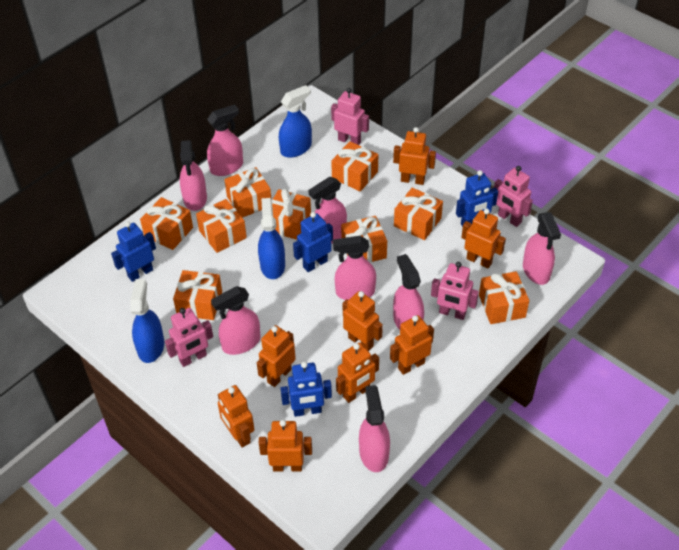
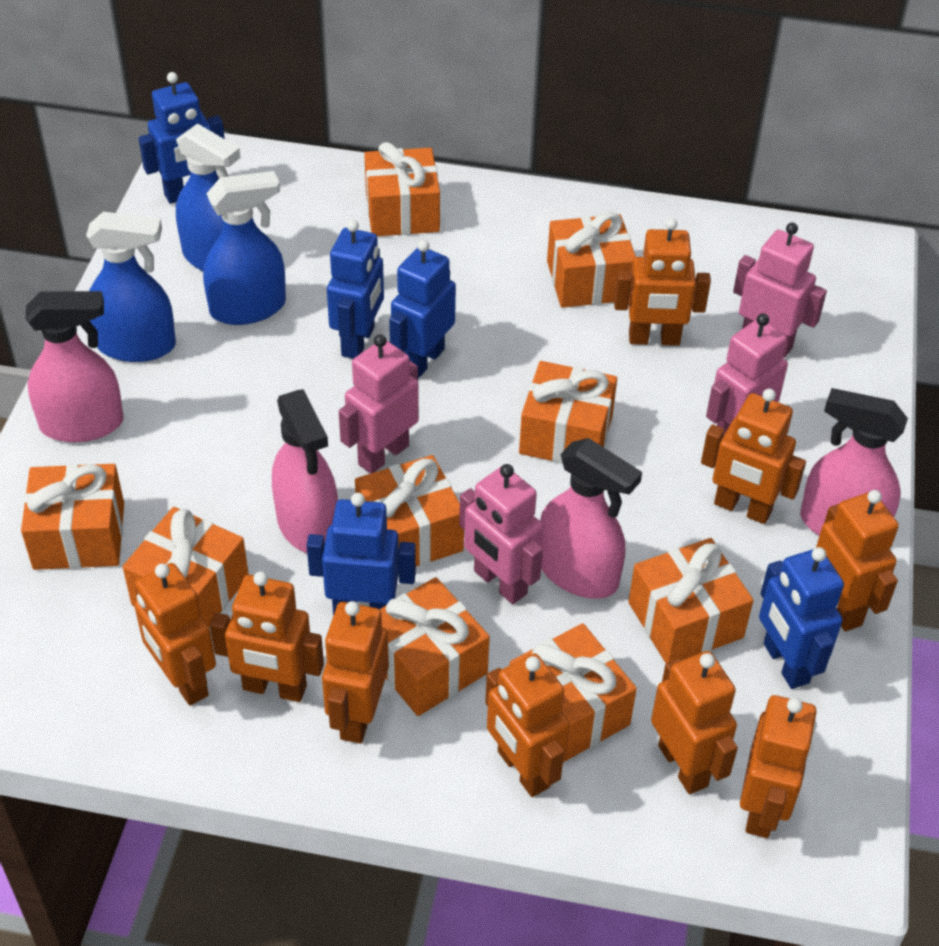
blue robot: [111,221,156,282] [280,362,332,417] [293,212,333,272] [456,170,498,227] = 4 -> [138,72,225,204] [307,493,416,616] [327,220,384,359] [389,240,456,379] [759,547,844,689] = 5
orange robot: [218,385,254,448] [257,325,296,387] [259,420,312,471] [336,342,379,403] [343,291,383,351] [390,315,434,375] [393,127,436,185] [461,209,506,268] = 8 -> [134,563,216,705] [210,571,324,702] [322,601,389,744] [485,653,570,797] [614,218,711,346] [651,651,738,794] [701,389,806,524] [740,695,817,838] [816,490,899,631] = 9
pink spray bottle: [180,140,207,211] [207,104,243,176] [211,286,260,355] [309,177,347,244] [333,236,376,300] [359,385,390,472] [393,254,424,330] [523,212,561,285] = 8 -> [26,291,124,442] [272,389,338,553] [540,438,642,599] [800,388,908,536] = 4

